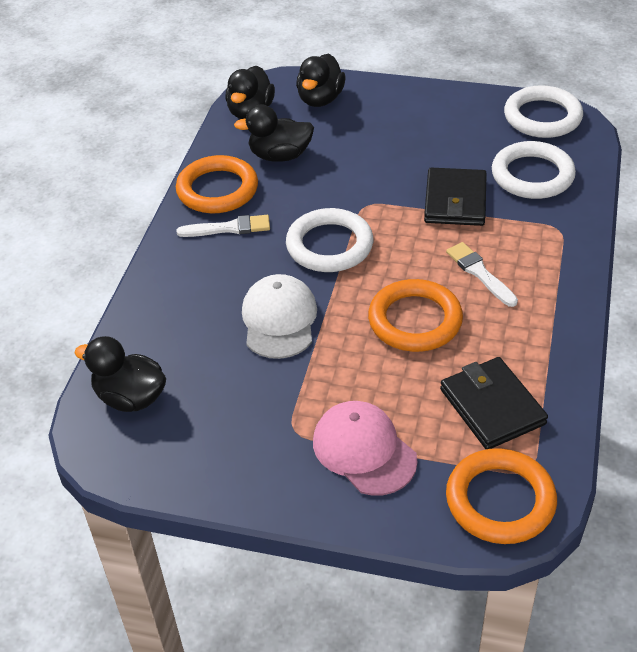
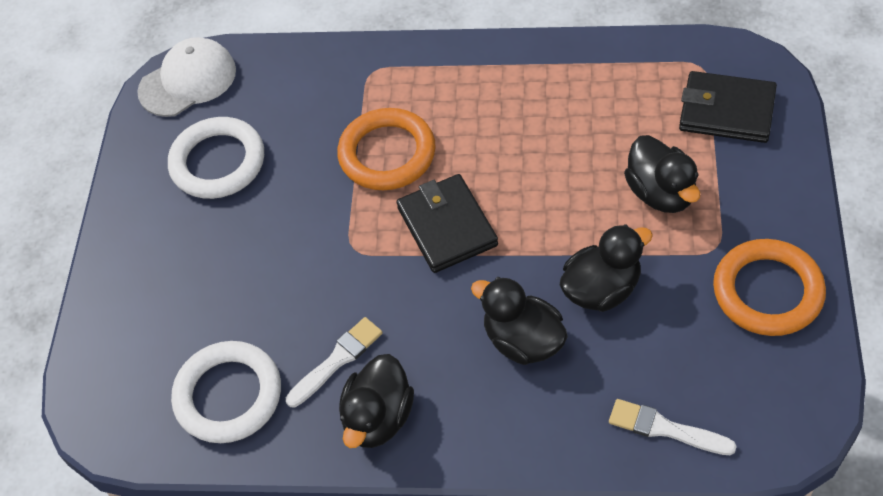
orange ring: [176,155,258,213] [368,279,463,352] [446,448,557,544] = 3 -> [337,108,436,190] [713,239,826,336] = 2
pink cap: [313,401,418,496] = 1 -> none = 0
white ring: [286,208,373,272] [492,141,576,199] [504,85,583,138] = 3 -> [168,117,264,199] [171,341,281,443] = 2

